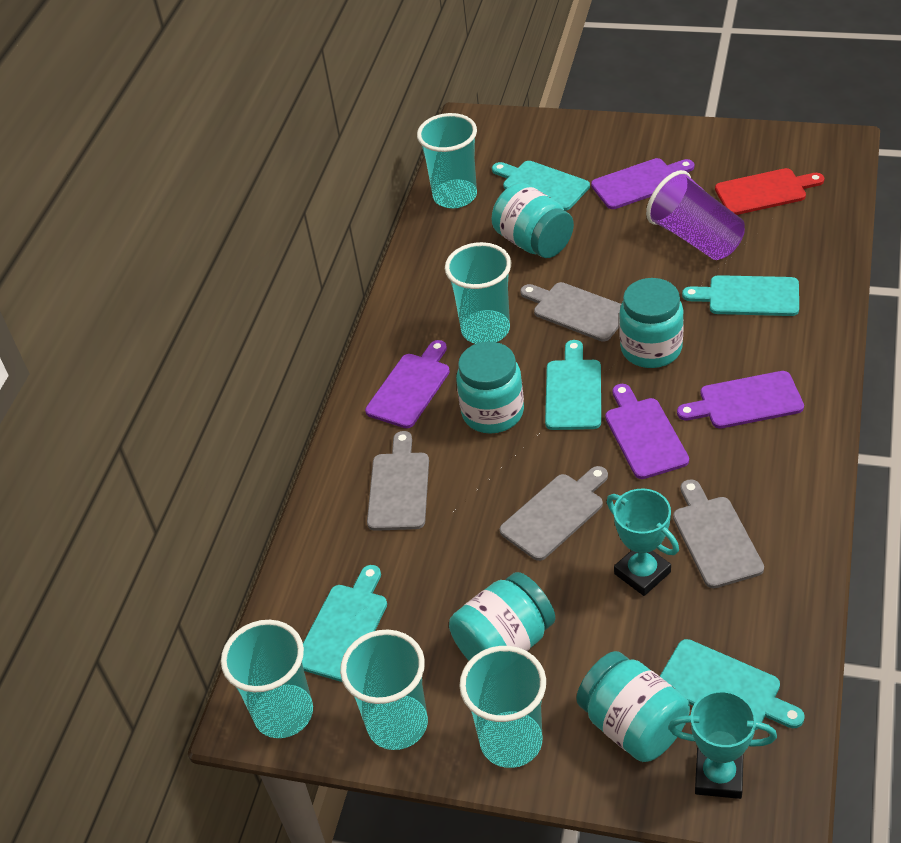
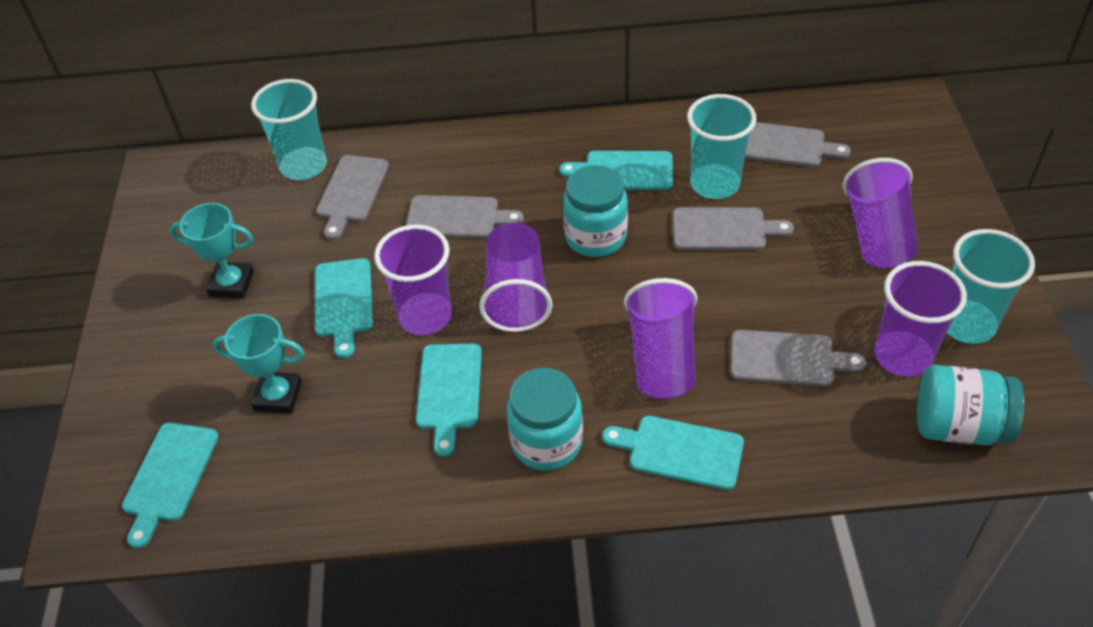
grey cutting board: [367,431,429,531] [500,466,608,561] [520,282,621,342] [673,479,764,588] = 4 -> [316,155,389,240] [406,195,524,238] [673,207,794,250] [731,330,866,386] [745,122,851,167] = 5
purple cup: [646,170,745,260] = 1 -> [374,225,452,335] [479,223,552,332] [624,278,697,399] [842,158,919,268] [874,261,967,377] = 5
purple cutting board: [365,340,450,428] [591,158,694,209] [605,384,689,479] [677,371,804,428] = 4 -> none = 0
red cutting board: [715,168,824,215] = 1 -> none = 0
turquoise cup: [221,620,313,738] [340,630,428,750] [417,113,477,209] [445,242,511,344] [459,646,546,768] = 5 -> [251,79,327,180] [687,94,756,199] [946,229,1035,344] = 3
turquoise jar: [449,572,555,661] [456,342,524,434] [492,183,574,258] [576,651,690,762] [619,278,684,368] = 5 -> [506,368,583,471] [563,165,628,257] [917,365,1024,446] = 3

